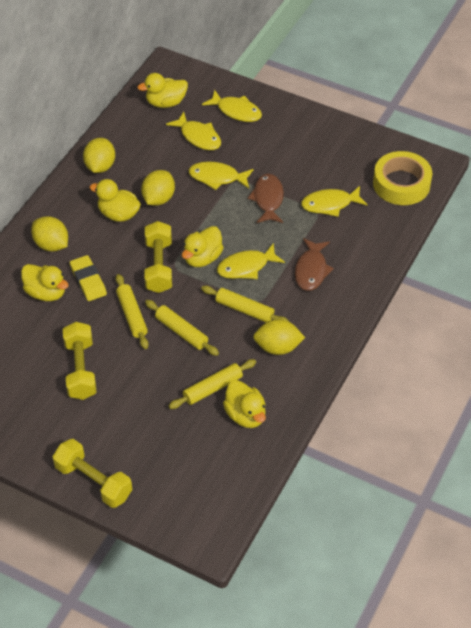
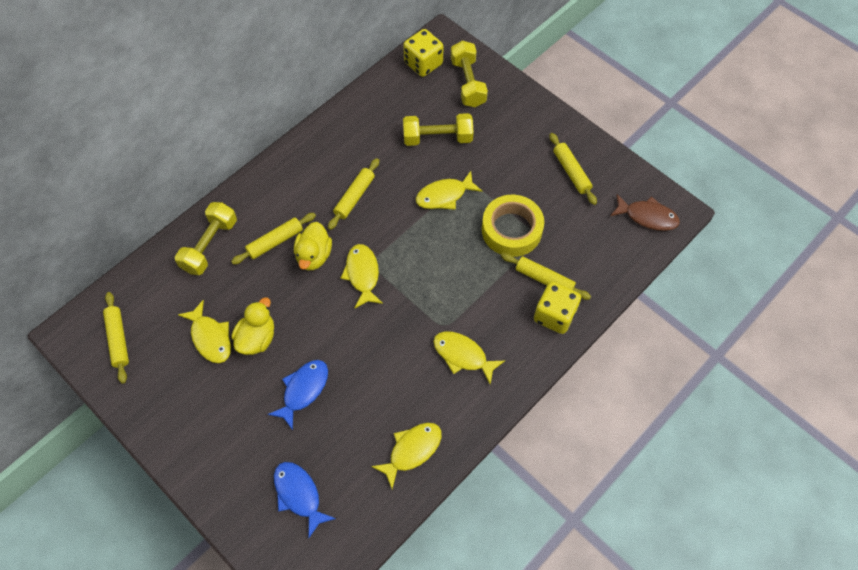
blue fish: none = 0 -> [267,360,328,430] [274,462,336,538] = 2
brown fish: [248,174,284,223] [295,238,334,291] = 2 -> [610,194,680,231] = 1
yellow dice: none = 0 -> [403,29,443,77] [534,282,581,334] = 2
yellow duck: [21,264,69,301] [90,179,141,222] [137,73,188,108] [182,226,224,267] [223,380,266,428] = 5 -> [231,297,274,355] [294,222,332,270] = 2
yellow eraser: [70,255,107,301] = 1 -> none = 0
yellow lemon: [31,216,68,251] [83,138,115,173] [141,170,175,206] [253,319,305,355] = 4 -> none = 0
yellow rolling pin: [115,274,149,349] [145,300,219,356] [169,359,256,409] [201,286,289,322] = 4 -> [103,292,129,384] [231,213,316,265] [328,158,379,230] [501,253,591,300] [549,133,597,205] = 5

